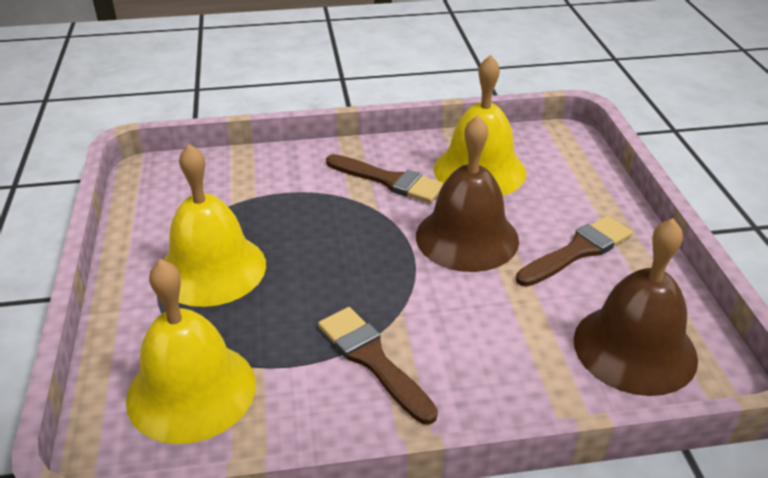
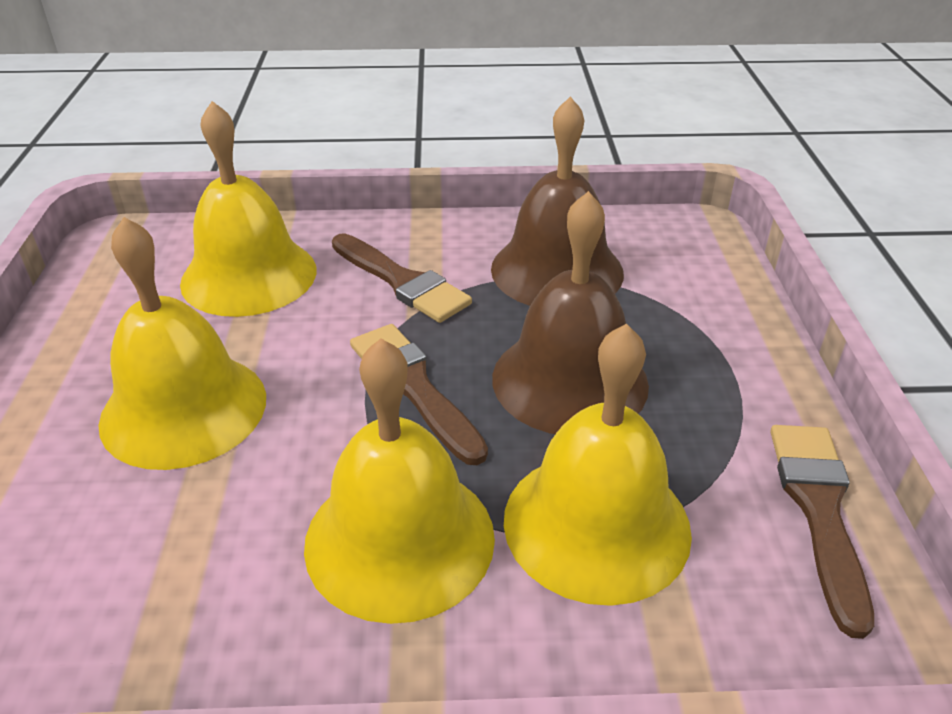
yellow bell: [126,259,256,444] [163,144,266,307] [434,55,526,196] = 3 -> [98,217,266,470] [180,101,316,317] [304,338,495,624] [504,324,692,606] = 4

